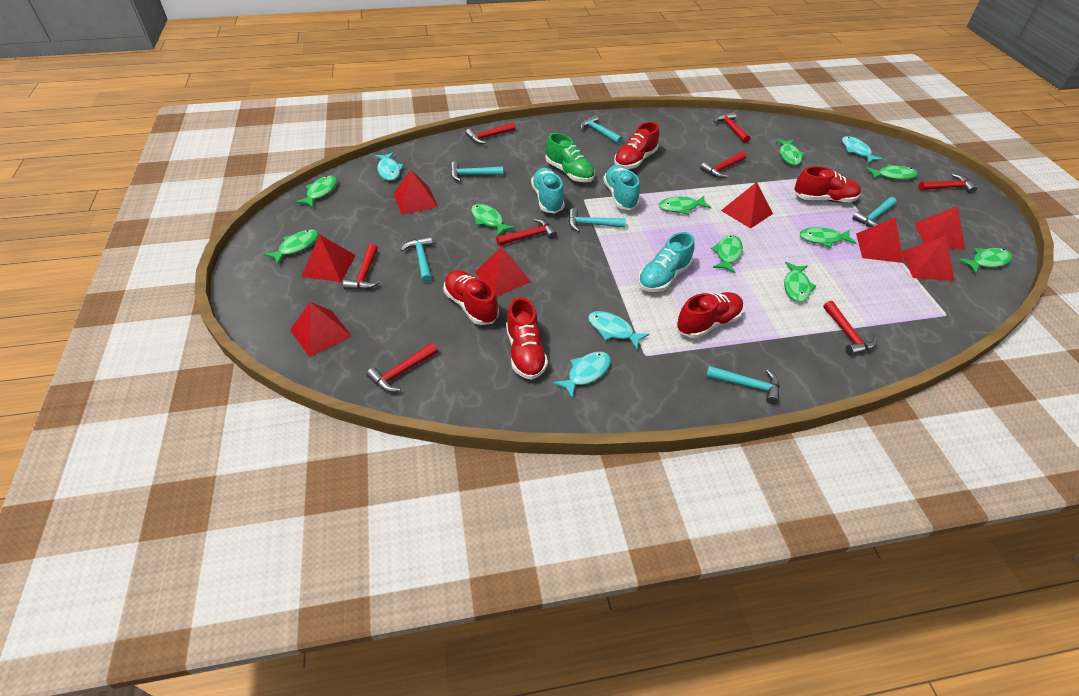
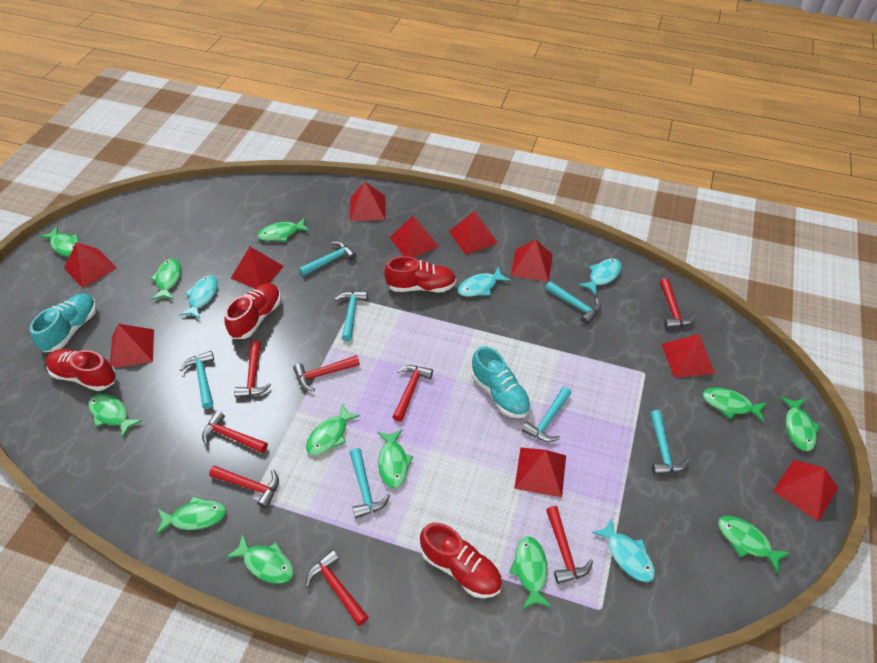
green fish: [264,230,319,265] [295,176,337,208] [471,204,515,236] [659,196,711,215] [711,235,743,273] [776,139,805,165] [784,262,816,302] [800,227,856,248] [866,164,918,180] [959,248,1012,274] = 10 -> [40,226,79,257] [88,394,142,438] [150,258,181,300] [156,496,226,535] [226,534,294,584] [257,218,310,242] [306,404,360,455] [378,429,413,488] [509,536,551,609] [703,387,766,422] [718,516,790,573] [780,397,820,451] = 12
green shoe: [546,133,595,182] = 1 -> none = 0
red pyramid: [290,302,352,357] [301,234,356,282] [393,170,438,215] [475,246,531,297] [721,182,773,228] [856,217,903,263] [902,236,954,281] [914,206,965,250] = 8 -> [64,242,117,288] [110,324,154,368] [230,247,284,289] [350,182,386,221] [390,216,439,257] [449,211,498,255] [511,239,553,282] [514,447,566,497] [661,334,715,378] [773,460,838,521] = 10
red shoe: [443,270,499,325] [506,297,548,380] [614,122,659,169] [676,292,743,338] [794,166,861,203] = 5 -> [46,349,117,391] [224,283,281,339] [384,256,456,292] [420,523,502,598] = 4
turquoise hammer: [401,236,433,283] [450,161,503,182] [569,208,626,232] [580,115,623,144] [706,366,780,405] [852,197,897,227] = 6 -> [180,351,214,409] [299,241,357,276] [335,291,368,341] [350,448,390,519] [522,386,572,442] [545,281,601,324] [650,410,690,475] = 7
turquoise shoe: [531,168,565,214] [603,165,640,210] [638,232,694,292] = 3 -> [30,294,97,352] [471,346,531,418] = 2

